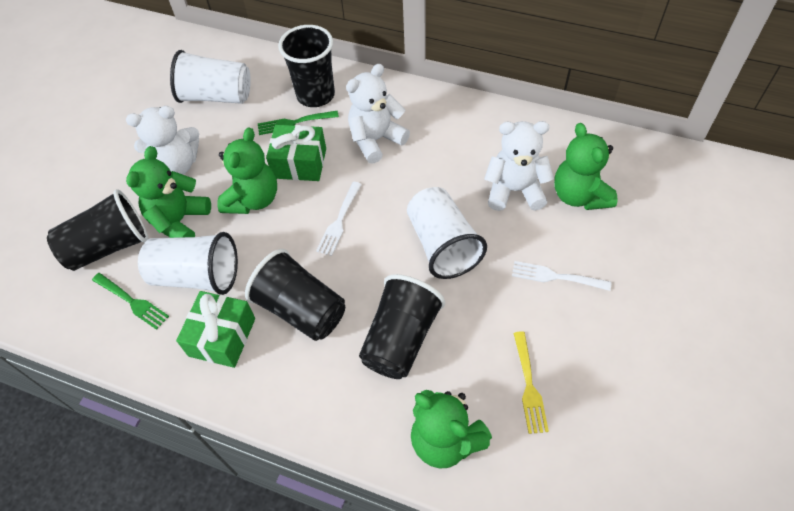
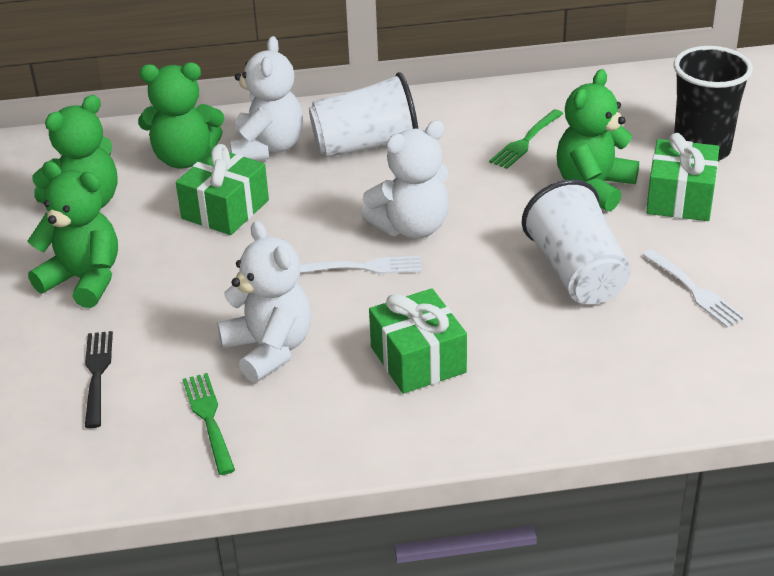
black cup: [47,189,149,271] [245,249,345,341] [278,25,335,107] [359,274,445,379] = 4 -> [674,46,753,161] = 1
black fork: none = 0 -> [85,331,113,428] = 1
green gift: [176,291,255,368] [266,125,326,181] = 2 -> [176,144,269,235] [369,288,467,394] [646,133,719,221] = 3
white cup: [138,232,238,295] [170,50,251,104] [407,187,487,279] = 3 -> [309,72,418,158] [522,179,631,304] = 2
yellow fork: [514,331,549,434] = 1 -> none = 0

